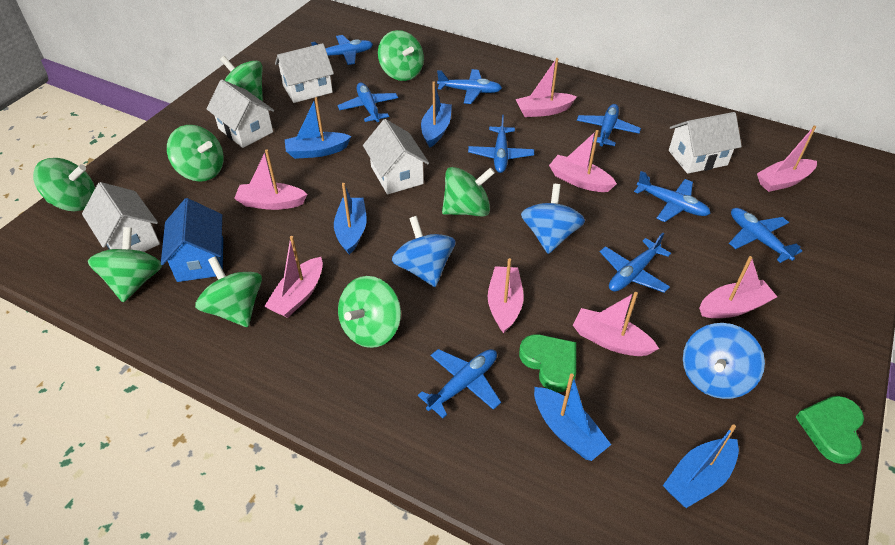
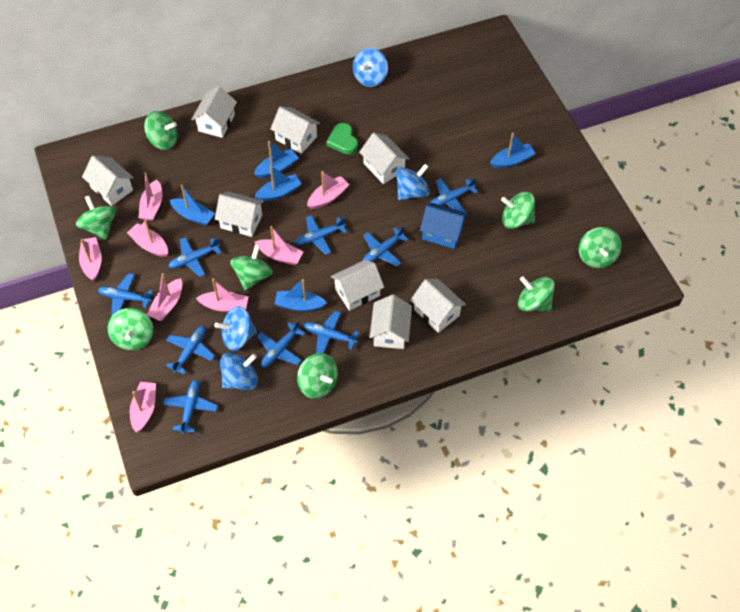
blue spinning top: [392,216,455,287] [521,184,585,254] [683,323,765,399] = 3 -> [215,306,257,351] [220,353,258,390] [353,48,388,87] [396,164,430,200] = 4
green heart: [519,334,576,392] [796,396,864,464] = 2 -> [326,123,358,154] = 1
white house: [82,182,160,252] [206,80,274,148] [275,43,334,103] [363,119,429,194] [669,112,742,174] = 5 -> [82,156,134,206] [191,86,237,138] [215,191,264,237] [270,107,320,154] [331,260,384,311] [359,133,410,184] [370,294,412,349] [410,279,466,333] = 8

